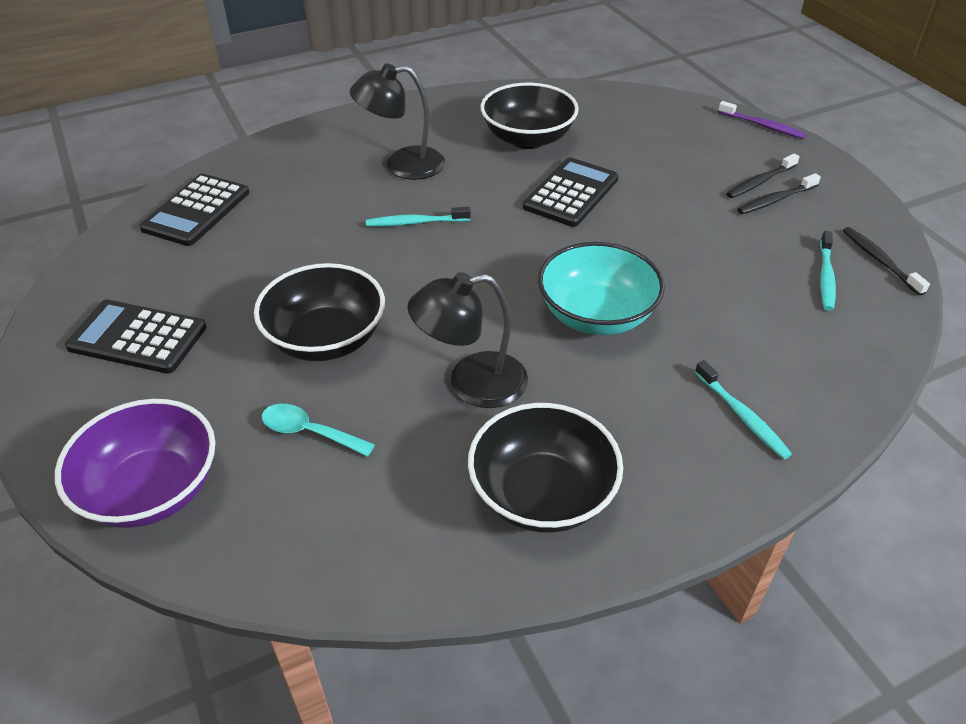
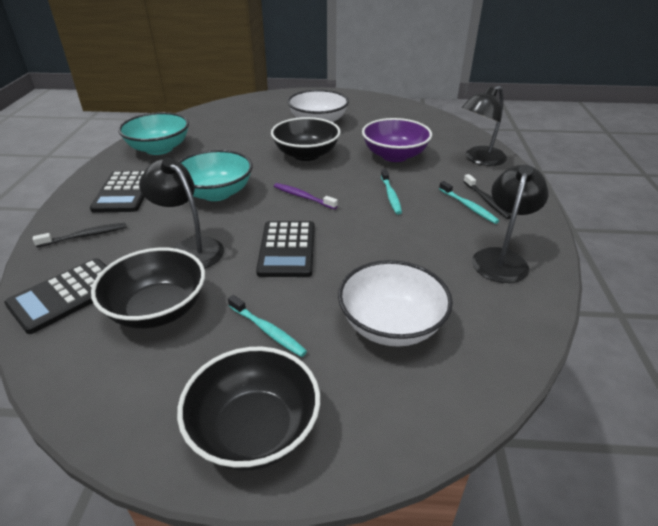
black lamp: [350,63,445,180] [407,272,528,408] = 2 -> [139,157,224,268] [462,86,507,166] [472,165,549,283] = 3
black toothbrush: [726,153,800,198] [737,173,821,214] [843,227,930,296] = 3 -> [33,223,127,247] [463,174,511,219] = 2
turquoise bowl: [538,242,665,335] = 1 -> [118,112,189,155] [178,150,253,201] = 2
turquoise spoon: [262,404,375,457] = 1 -> none = 0
white bowl: none = 0 -> [287,90,349,122] [338,260,453,347] = 2

